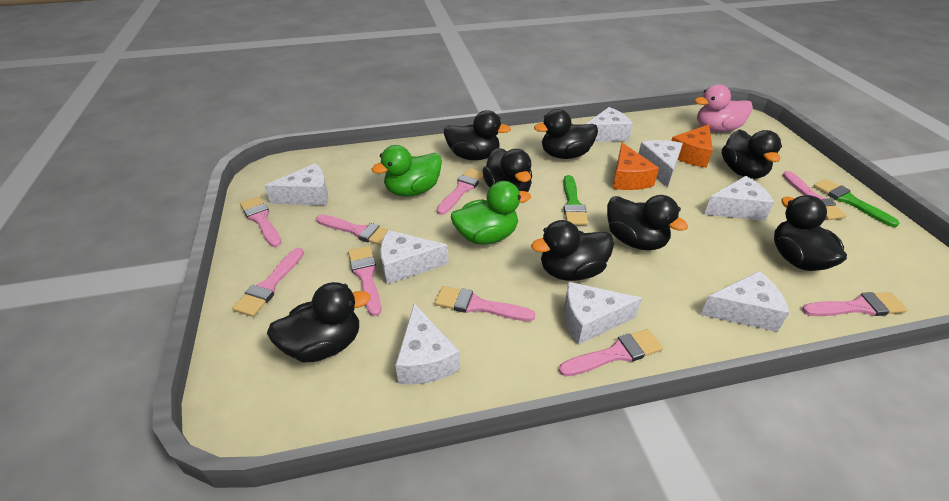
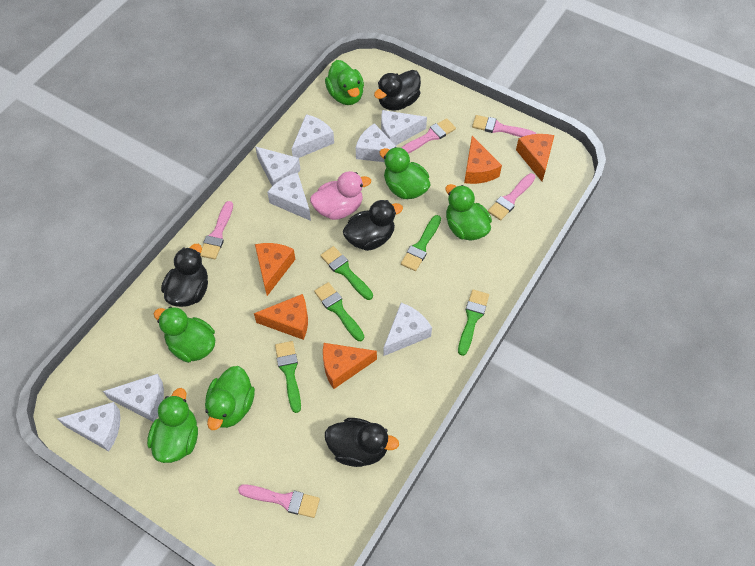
black duck: [267,282,371,362] [444,110,511,160] [482,148,532,192] [531,220,614,281] [534,109,598,159] [607,195,688,251] [722,129,782,179] [774,195,847,271] = 8 -> [161,244,208,307] [325,418,399,467] [343,200,403,251] [374,70,421,111] = 4
green brush: [563,175,588,225] [814,179,899,227] = 2 -> [275,341,301,413] [314,282,364,341] [320,246,373,300] [401,215,441,271] [458,289,489,356] = 5
green duck: [372,145,442,197] [451,181,531,245] = 2 -> [147,388,198,463] [154,307,215,363] [205,366,255,430] [325,60,364,105] [379,147,430,199] [446,184,492,241] = 6
orange cheese: [613,143,659,190] [671,124,713,168] = 2 -> [254,294,308,340] [255,243,295,296] [323,343,377,389] [464,136,502,184] [516,134,554,181] = 5
pink brush: [232,248,304,317] [240,196,281,247] [316,214,392,245] [348,246,381,316] [435,286,535,321] [437,168,483,215] [559,329,663,377] [782,171,847,220] [802,292,908,316] = 9 -> [200,201,233,259] [238,485,320,518] [401,118,456,154] [472,115,536,137] [488,173,535,221] = 5

